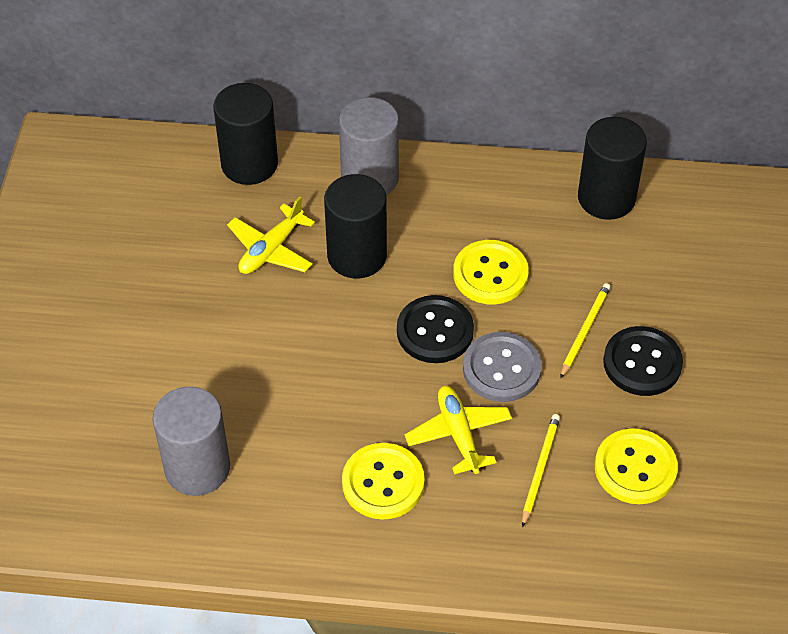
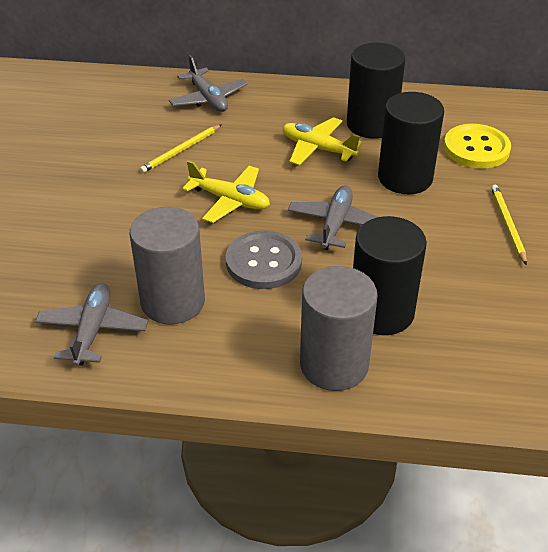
black button: [397,295,474,363] [603,326,683,396] = 2 -> none = 0
grey plane: none = 0 -> [35,283,148,366] [169,55,247,112] [288,186,377,250] = 3
yellow button: [342,443,425,520] [453,240,529,305] [595,428,678,504] = 3 -> [444,124,511,169] = 1

